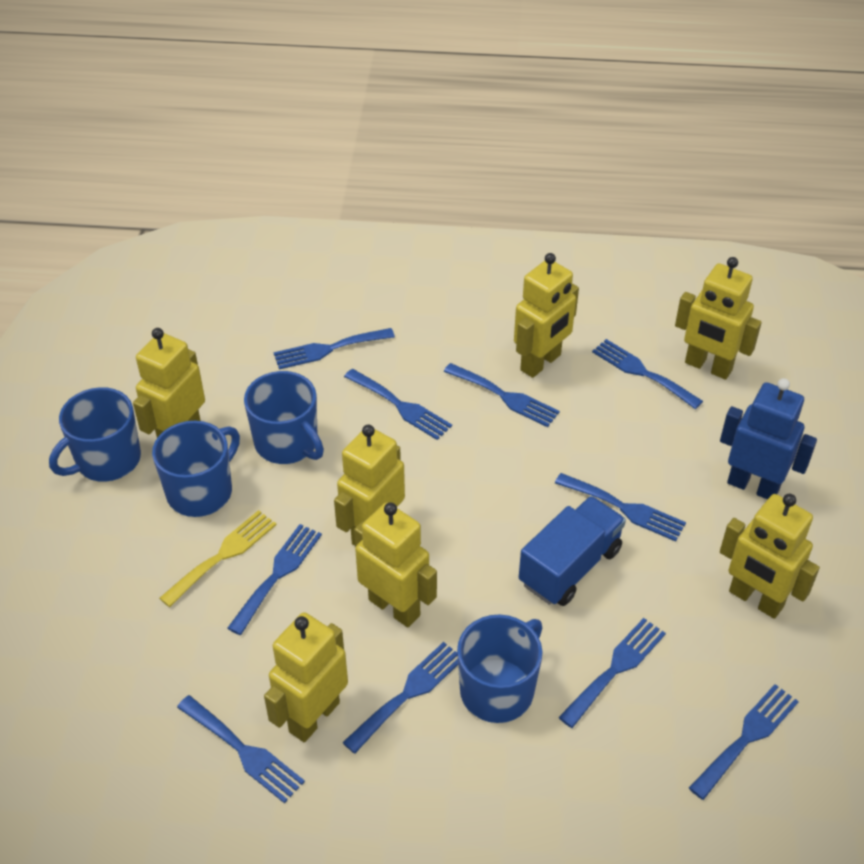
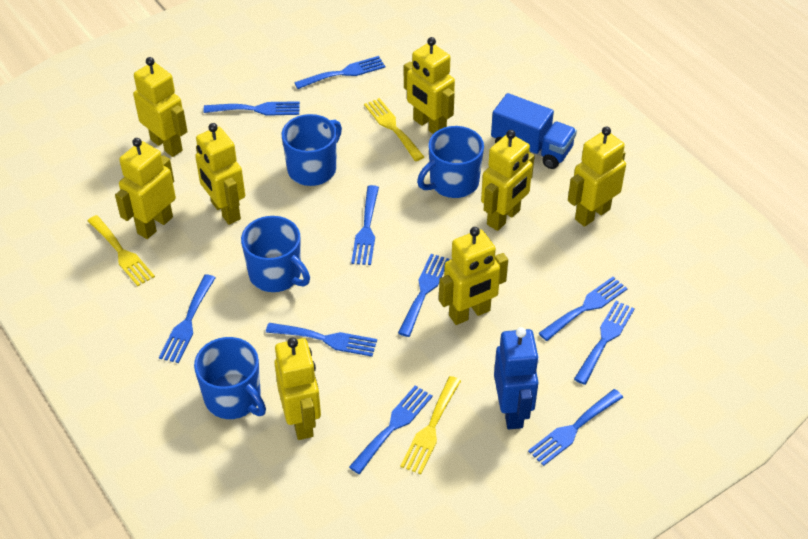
yellow fork: [159,510,277,607] = 1 -> [88,215,155,286] [364,98,424,161] [400,376,461,474] = 3
yellow robot: [133,328,205,438] [264,612,348,742] [334,424,405,546] [354,502,437,627] [514,253,579,378] [675,257,762,380] [720,494,820,619] = 7 -> [115,138,176,239] [133,57,188,157] [195,123,245,225] [274,338,321,440] [404,37,455,134] [439,227,508,325] [481,130,535,231] [568,127,626,227] = 8

